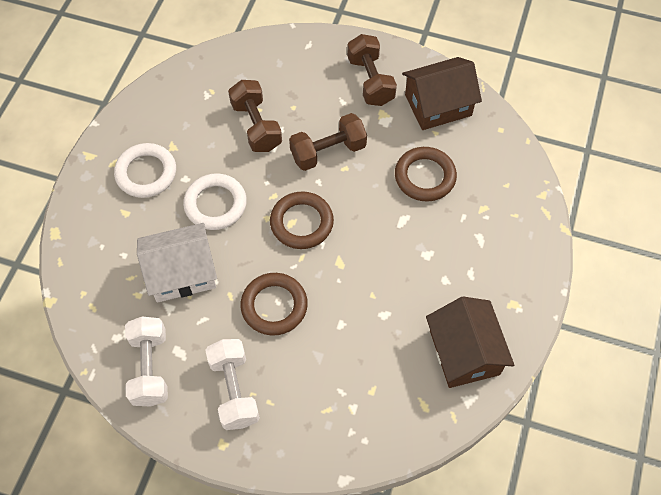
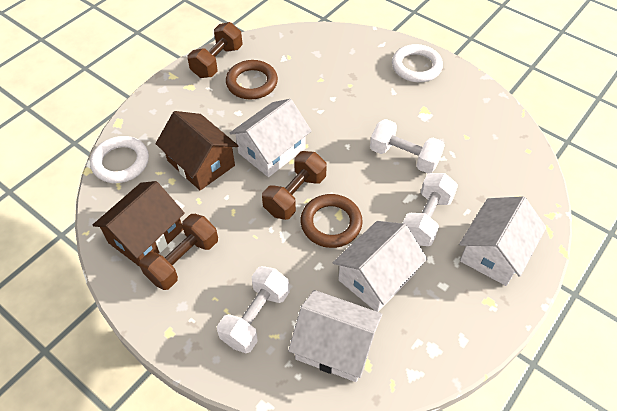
brown ring: [241,273,308,336] [270,192,334,249] [395,147,457,201] = 3 -> [226,60,278,99] [300,194,363,248] = 2
white dumbbell: [125,316,168,407] [205,339,260,430] = 2 -> [217,266,289,353] [370,119,445,173] [403,173,458,246] = 3
white house: [137,223,217,303] = 1 -> [230,99,311,177] [288,290,382,382] [333,221,427,312] [459,196,546,286] = 4

